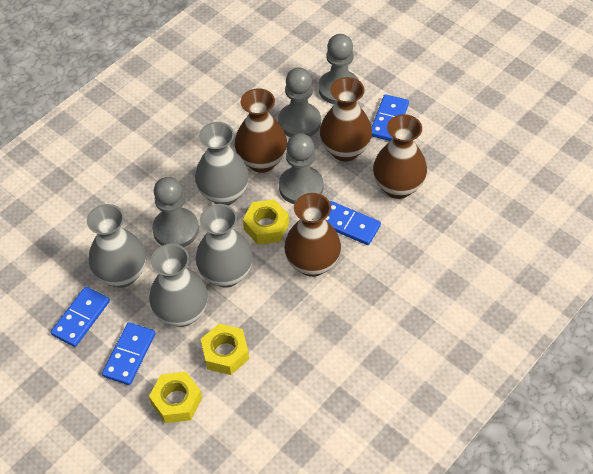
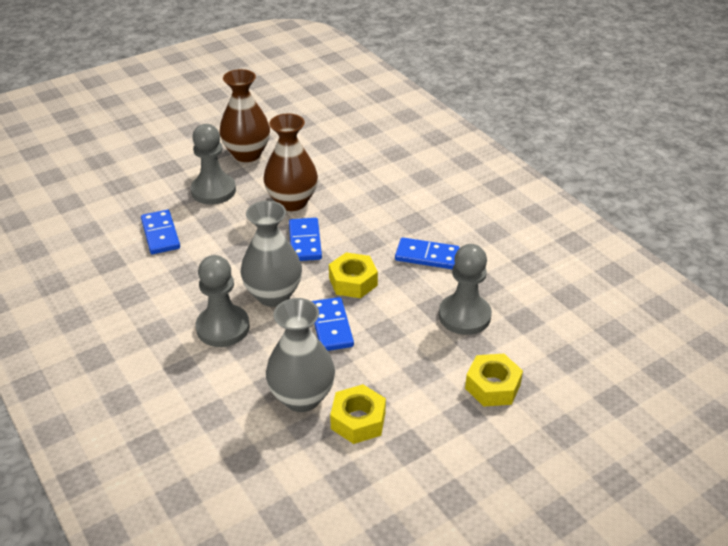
brown vase: [234,88,287,173] [284,193,341,277] [320,77,372,162] [373,114,427,199] = 4 -> [219,69,270,162] [264,113,318,211] = 2
grey pawn: [152,177,199,247] [278,67,321,137] [279,133,324,204] [318,34,359,105] = 4 -> [191,124,236,205] [196,255,250,347] [439,244,492,335] = 3
grey vase: [87,204,146,288] [149,244,208,327] [195,122,249,205] [195,204,253,288] = 4 -> [240,201,302,307] [266,298,335,412] = 2

